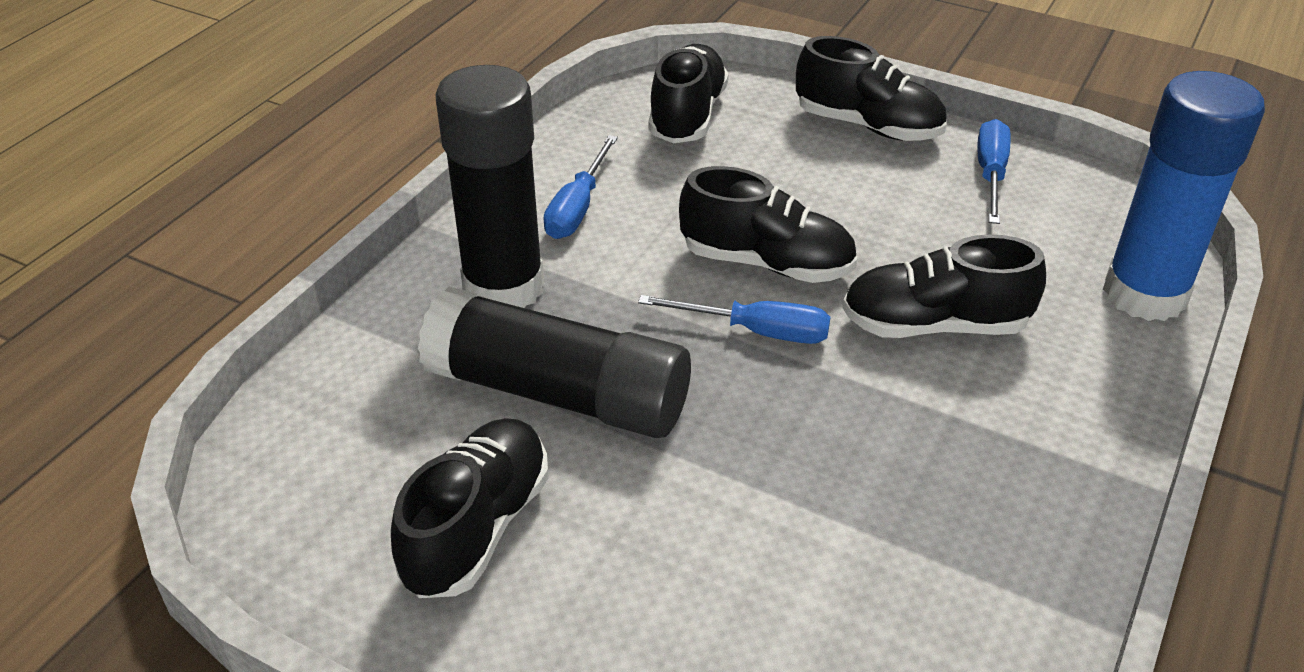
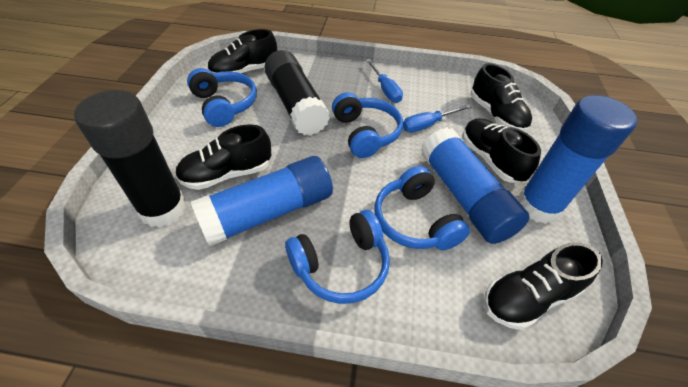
blue glue stick: [1103,71,1265,321] = 1 -> [191,156,333,247] [421,127,530,244] [517,95,637,224] = 3
blue headphones: none = 0 -> [187,68,257,127] [285,210,390,304] [332,92,403,158] [374,166,470,250] = 4
blue screwdriver: [543,135,618,239] [638,295,830,344] [978,119,1011,224] = 3 -> [366,59,403,103] [403,105,471,132] = 2

